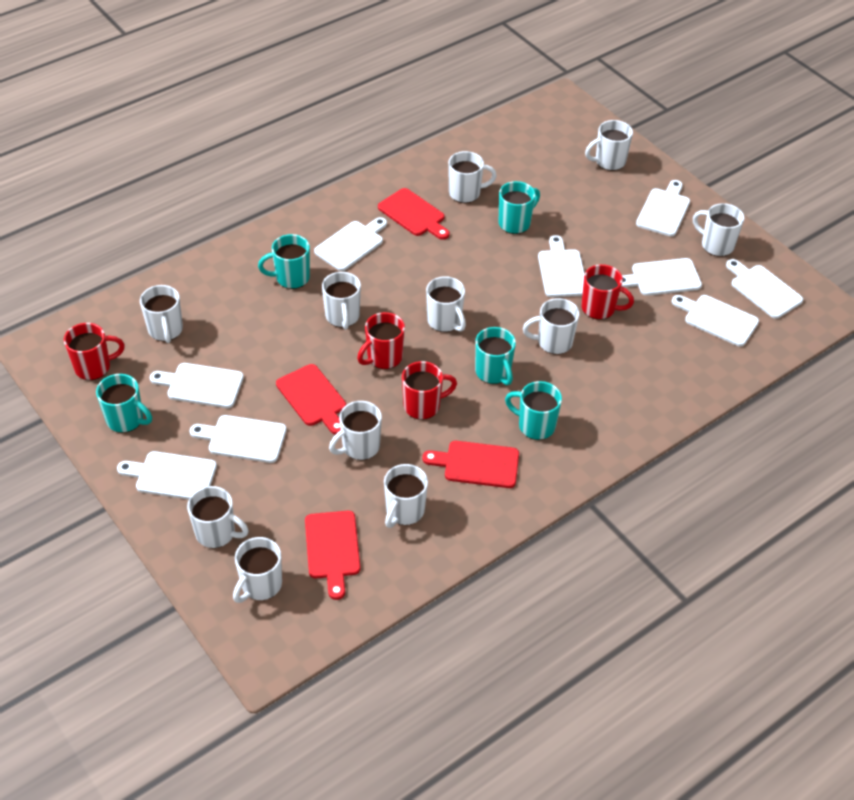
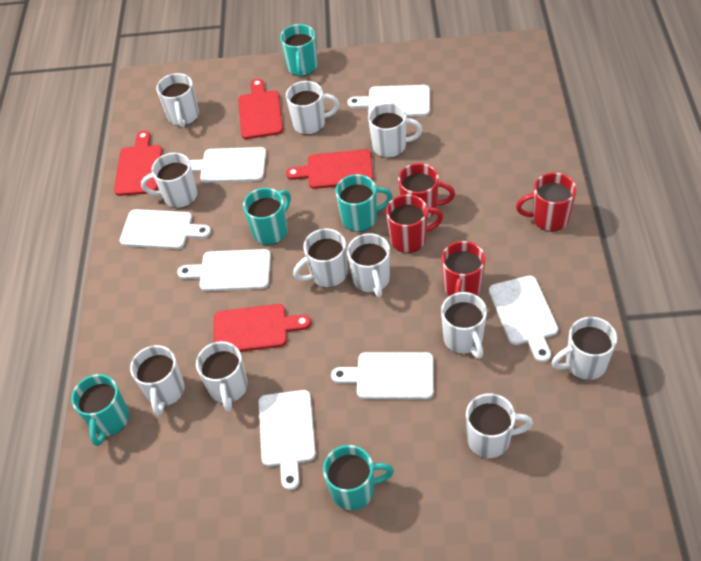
white cutting board: [117,451,217,500] [150,363,244,408] [190,415,287,463] [314,217,387,271] [538,235,585,297] [622,258,702,296] [636,180,690,236] [672,295,759,346] [726,259,803,319] = 9 -> [120,209,211,249] [177,249,271,291] [189,147,266,183] [259,390,316,490] [331,352,434,399] [347,85,430,117] [489,276,558,363] = 7

